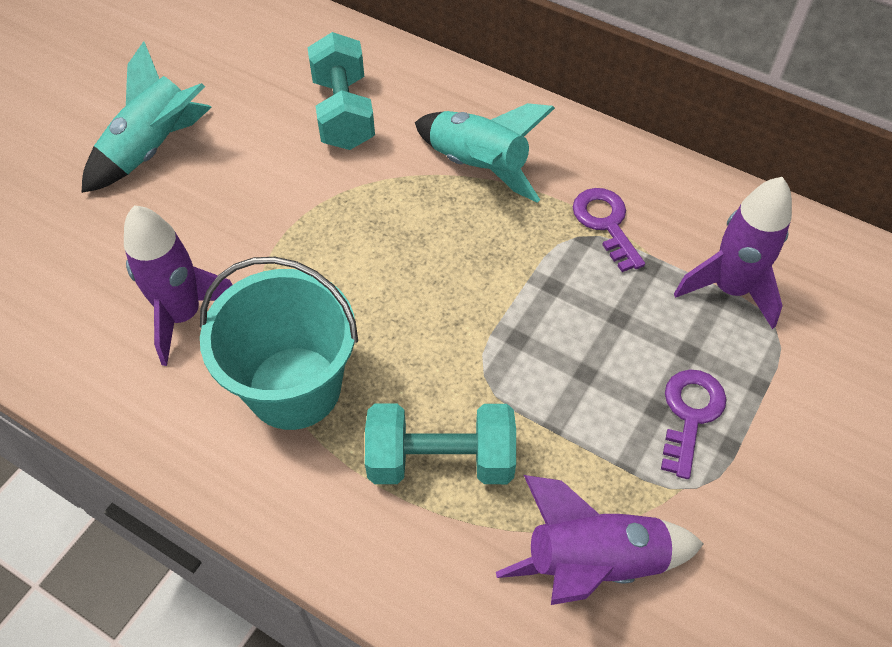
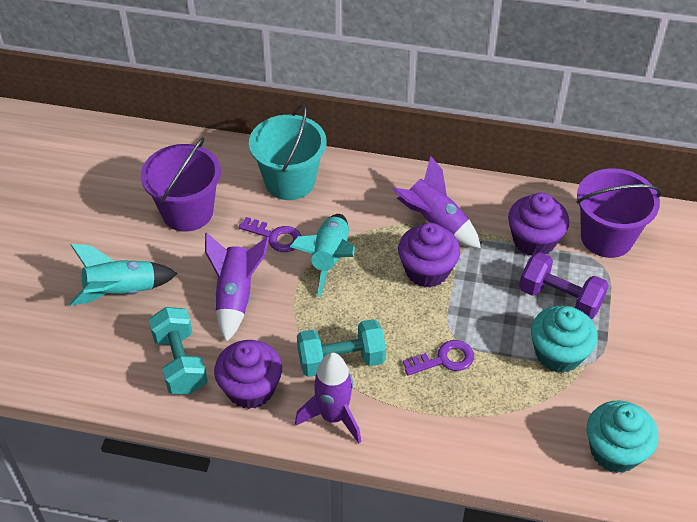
purple bucket: none = 0 -> [141,137,221,232] [577,168,662,258] = 2
purple cupcake: none = 0 -> [214,340,282,409] [398,223,460,288] [508,193,569,256] = 3
purple dumbbell: none = 0 -> [519,252,609,319] = 1
turquoise cupcake: none = 0 -> [531,306,598,373] [587,400,658,473] = 2

